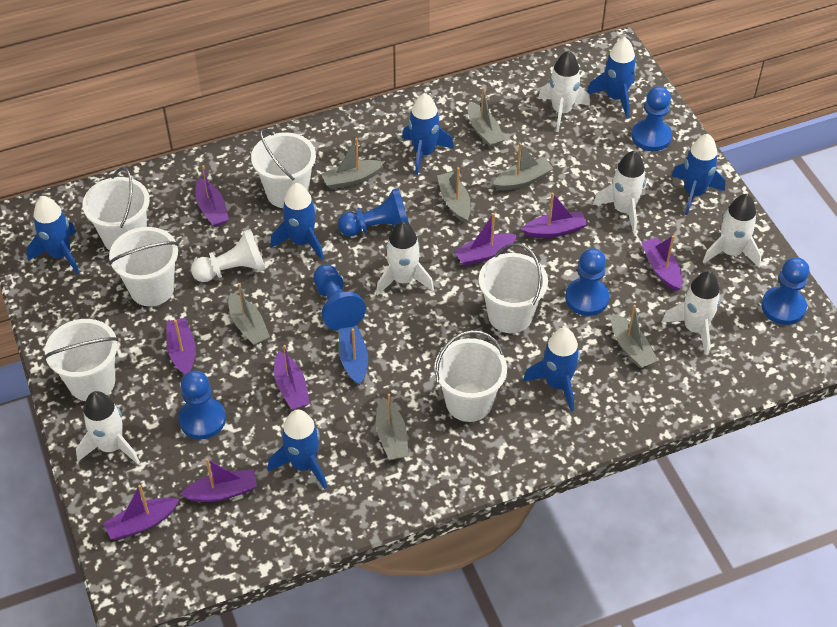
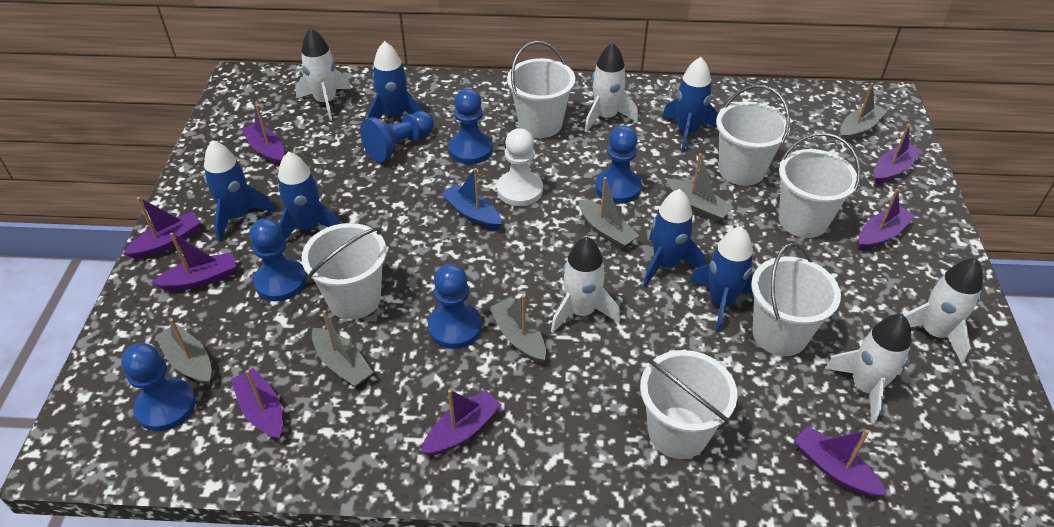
blue rocket: [27,196,80,274] [268,409,327,489] [270,183,324,260] [402,93,454,175] [523,328,580,411] [587,37,636,118] [672,134,725,215] = 7 -> [204,140,275,241] [278,151,340,239] [367,41,422,119] [643,189,705,287] [662,57,718,152] [689,226,753,332] = 6
grey boat: [228,283,270,345] [321,138,384,189] [376,394,409,460] [437,167,471,223] [468,87,505,148] [493,143,554,190] [611,305,658,368] = 7 -> [155,319,212,385] [312,310,374,387] [489,295,546,363] [579,177,639,249] [666,153,734,222] [840,83,887,141] = 6
white rocket: [76,391,140,464] [376,222,434,296] [538,51,590,132] [593,151,646,234] [661,271,721,355] [703,194,761,268] = 6 -> [295,28,351,121] [551,237,620,333] [585,42,638,133] [824,314,911,425] [903,258,983,364] = 5

